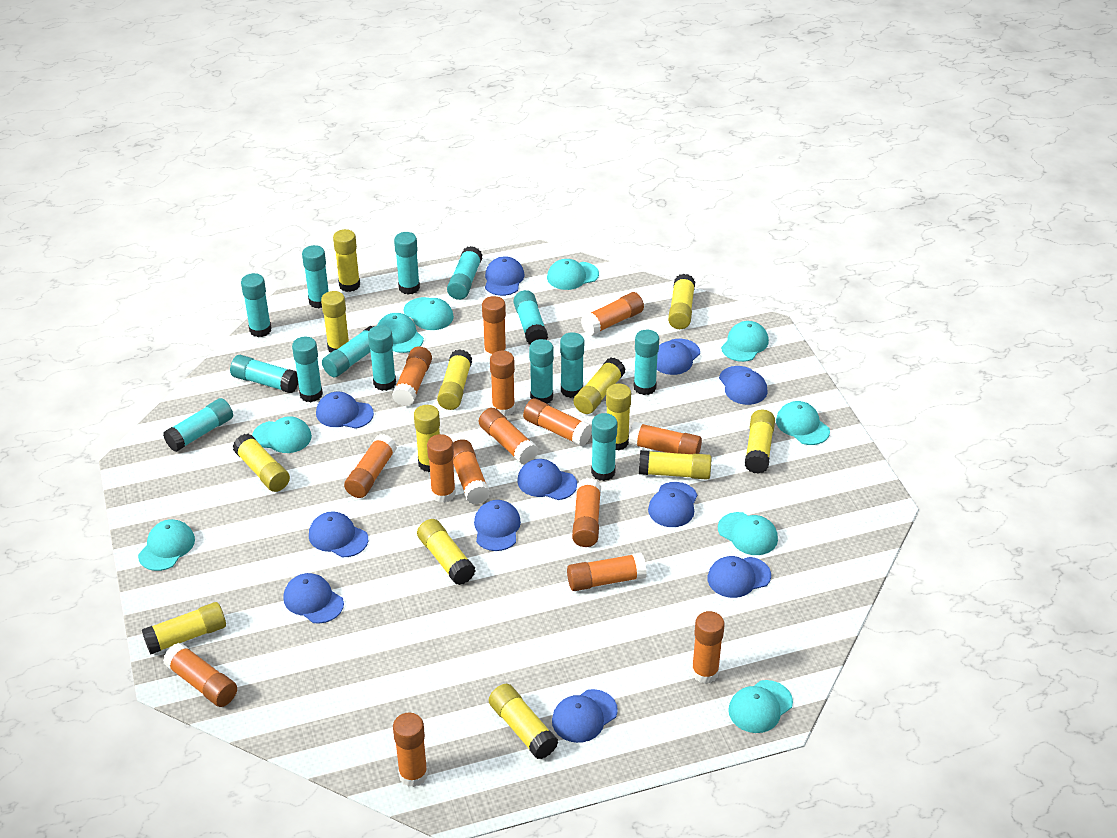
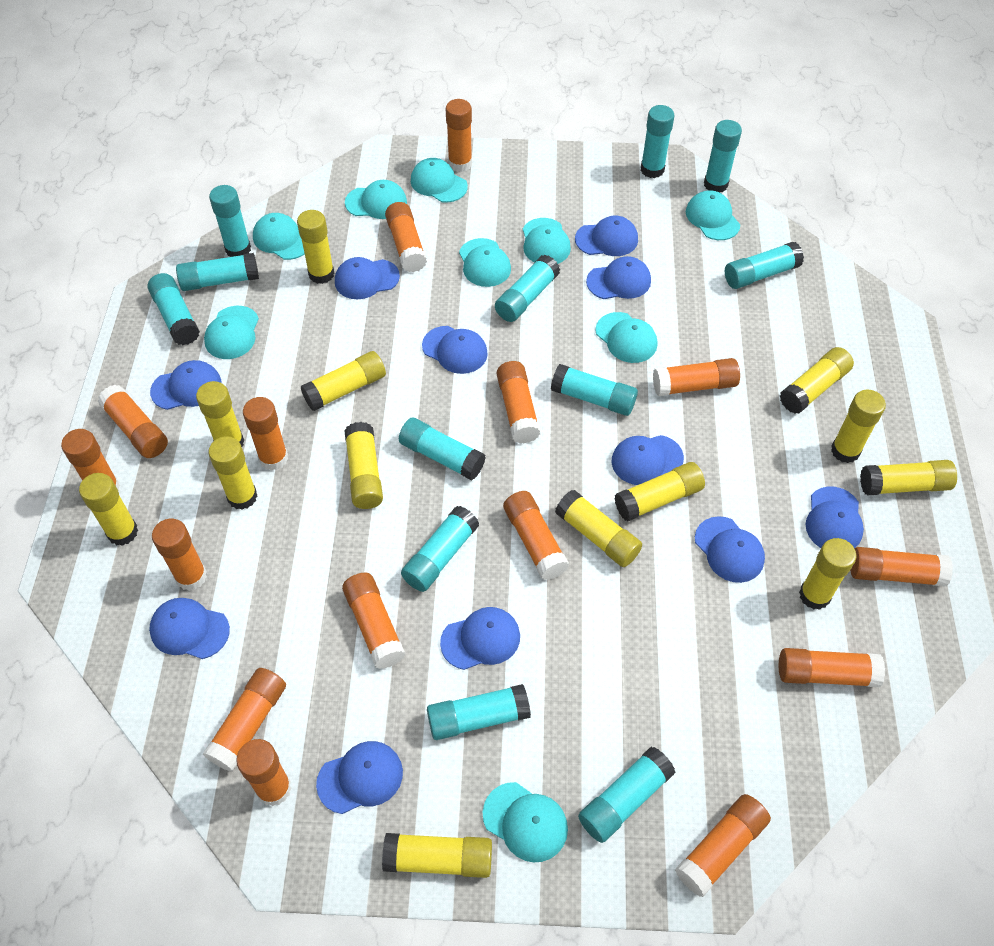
turquoise glue stick: [163,398,233,452] [230,355,298,393] [241,273,272,337] [292,337,323,402] [302,245,329,308] [322,326,374,377] [368,325,396,391] [394,232,420,295] [447,246,482,300] [513,290,548,345] [529,339,554,404] [560,332,584,398] [591,413,618,481] [634,330,659,395] = 14 -> [148,273,200,345] [176,253,259,291] [209,185,251,257] [399,418,485,480] [401,506,479,592] [427,684,531,740] [495,255,560,322] [551,364,638,416] [578,747,676,843] [641,105,674,178] [704,120,742,192] [725,242,804,289] = 12

